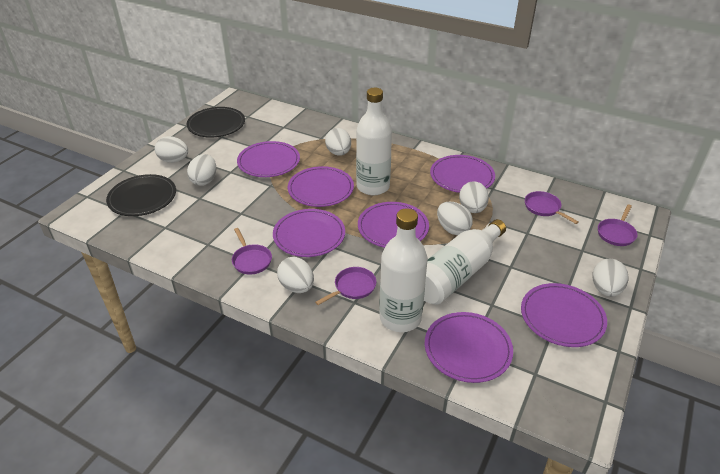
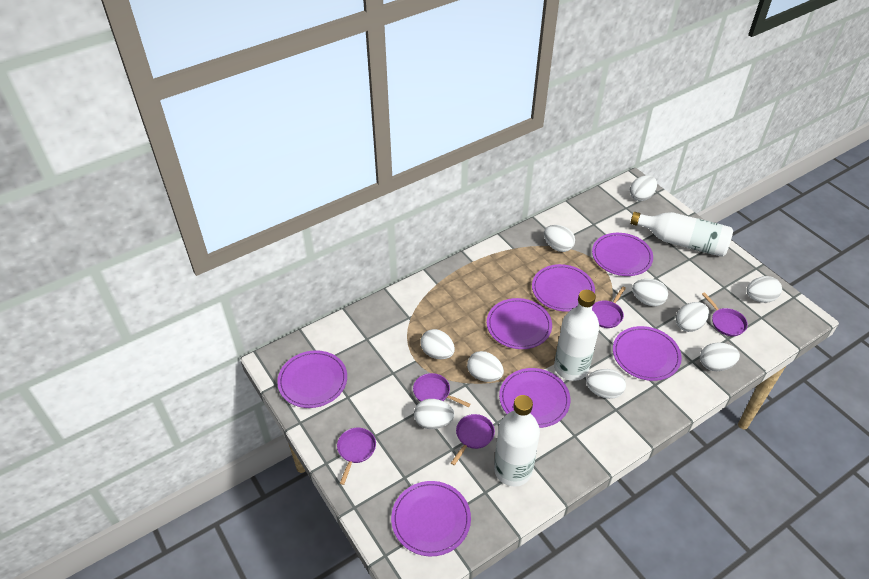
black plate: [106,174,176,216] [187,107,245,138] = 2 -> none = 0
purple pan: [232,228,272,275] [315,267,376,305] [525,191,579,224] [598,204,638,246] = 4 -> [337,428,376,485] [413,373,471,407] [451,414,495,465] [592,287,626,328] [702,292,748,336] = 5
white egg: [155,136,188,163] [187,154,216,186] [277,257,314,293] [325,128,351,156] [437,202,473,235] [459,181,489,213] [592,259,628,297] = 7 -> [414,399,455,429] [420,329,455,359] [467,351,504,382] [544,225,575,252] [586,369,626,399] [630,175,657,201] [632,279,668,306] [676,302,709,332] [700,343,740,371] [746,276,782,303] = 10

